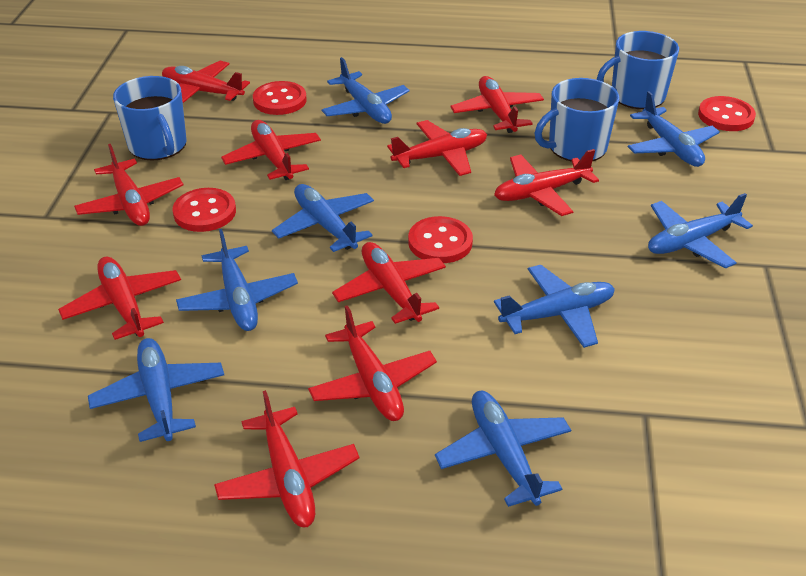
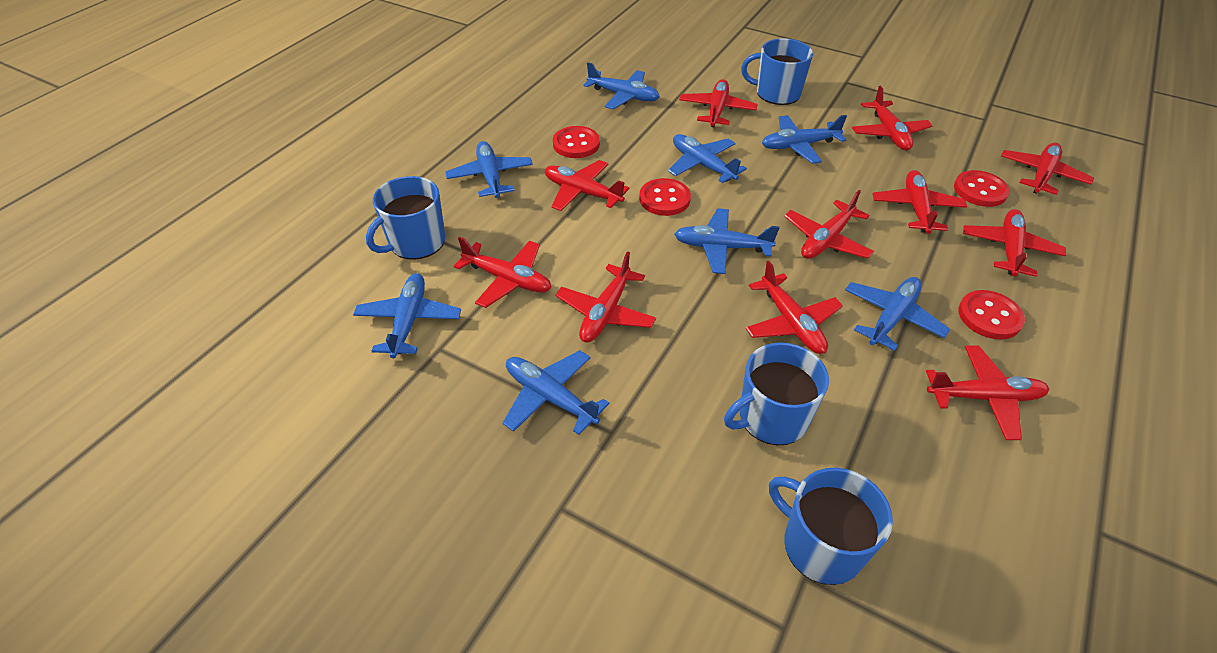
blue mug: [113,76,187,161] [535,78,619,162] [597,31,679,109] = 3 -> [366,176,445,260] [724,342,829,446] [741,38,813,105] [769,468,893,585] = 4
red plane: [58,256,181,340] [74,144,183,226] [162,61,250,103] [214,390,360,527] [221,120,321,180] [308,305,437,421] [332,242,446,324] [387,120,487,176] [451,76,544,133] [494,149,599,216] = 10 -> [454,237,551,308] [545,160,629,211] [556,251,656,343] [679,79,758,127] [745,261,843,354] [784,190,874,259] [852,86,932,150] [872,170,967,234] [926,345,1049,440] [963,209,1066,277] [1001,143,1094,195] = 11

